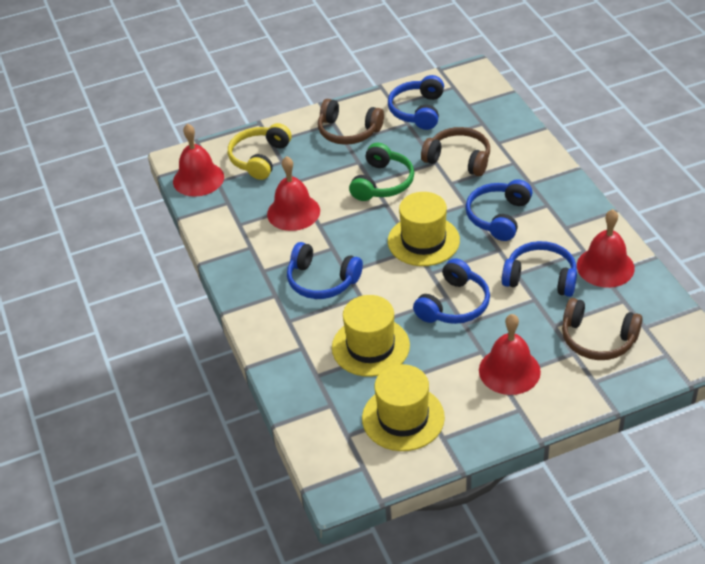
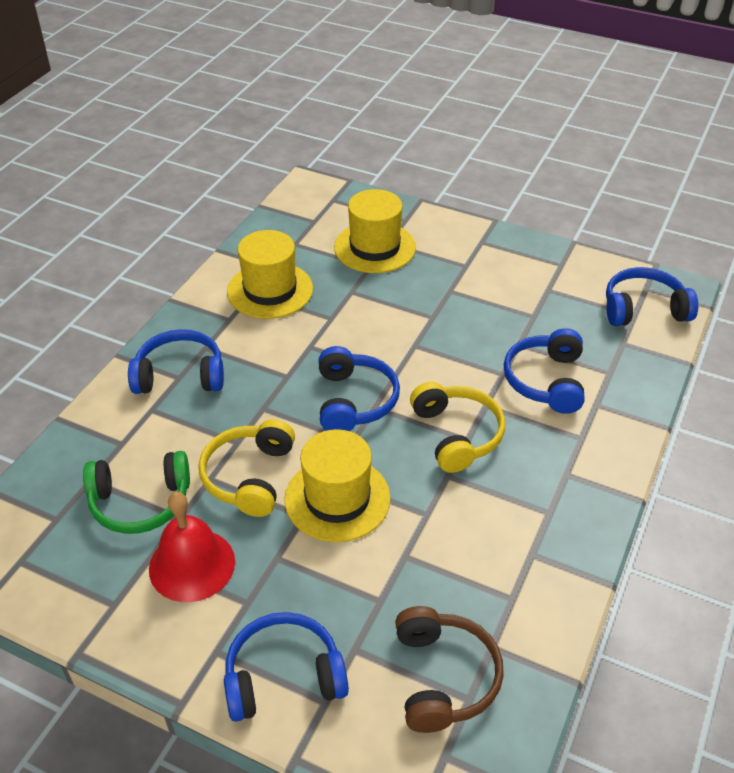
brown headphones: [318,99,384,145] [421,127,490,176] [562,298,642,360] = 3 -> [395,606,504,733] = 1
red bell: [173,124,224,197] [267,156,320,231] [479,314,541,395] [577,209,635,288] = 4 -> [149,492,235,602] = 1
yellow headphones: [228,123,292,180] = 1 -> [198,419,295,517] [410,382,505,473] = 2

